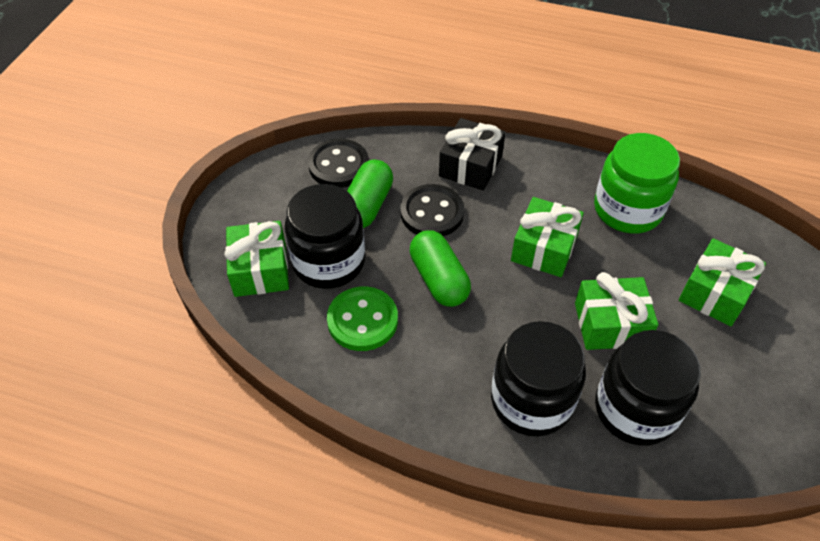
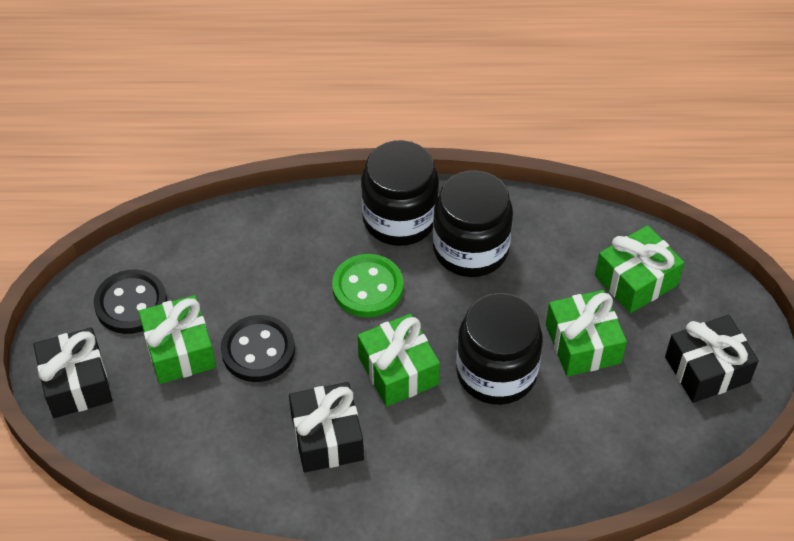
black gift: [439,118,505,191] = 1 -> [33,328,112,418] [289,382,364,472] [665,315,759,403] = 3
green capsule: [347,160,393,228] [410,230,471,307] = 2 -> none = 0
green jar: [594,133,680,233] = 1 -> none = 0

